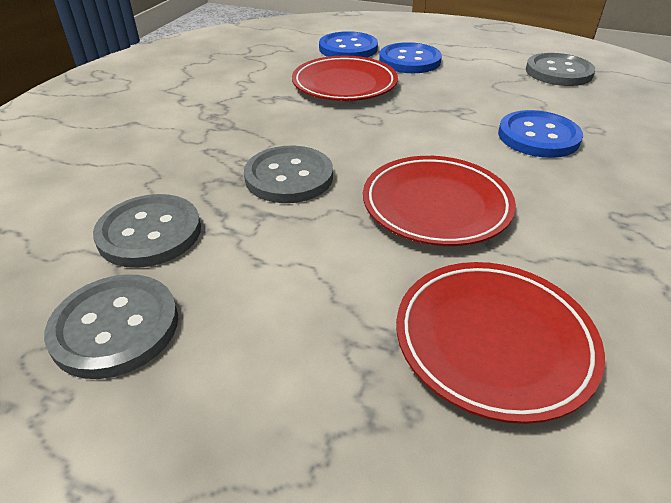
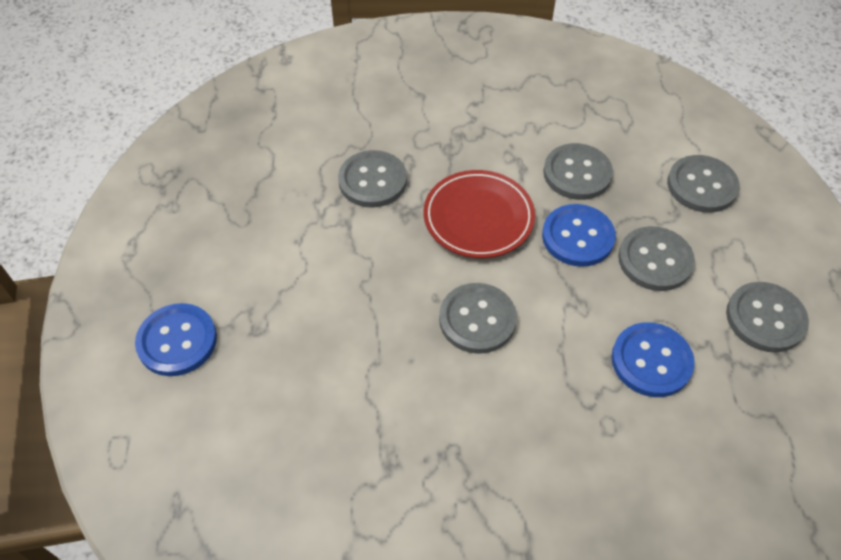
grey button: [44,274,178,379] [93,194,201,268] [244,145,333,203] [526,53,595,86] = 4 -> [338,150,407,208] [439,283,517,354] [543,143,613,200] [618,226,695,291] [667,155,740,213] [726,282,809,352] = 6
red plate: [292,56,398,101] [363,156,516,246] [396,262,605,424] = 3 -> [424,170,535,258] = 1

